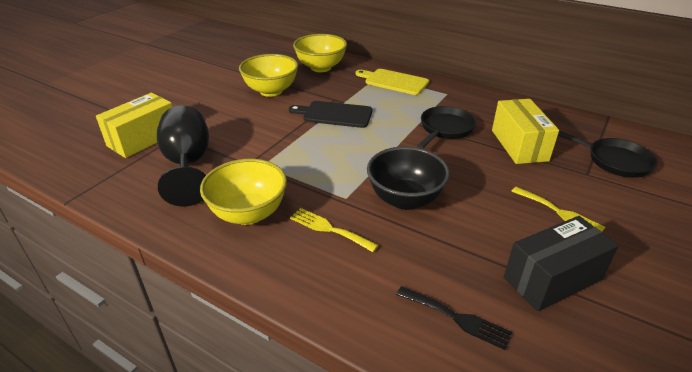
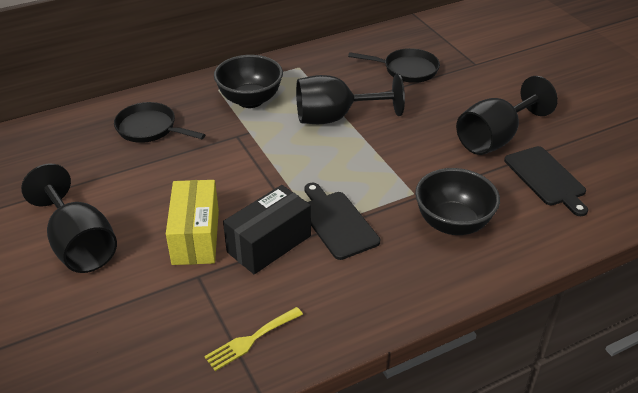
black bowl: [367,147,450,210] = 1 -> [214,55,283,108] [415,168,500,235] = 2
black cutting board: [289,101,373,128] = 1 -> [304,183,380,260] [504,146,588,216] = 2
black fork: [396,286,512,350] = 1 -> none = 0
black goblet: [157,105,209,206] = 1 -> [21,164,117,273] [296,74,405,124] [456,76,558,155] = 3
yellow bowl: [200,159,287,225] [239,54,298,97] [293,34,347,72] = 3 -> none = 0
yellow box: [96,93,172,158] [492,99,559,164] = 2 -> [166,180,219,265] = 1
yellow cutting board: [355,69,429,95] = 1 -> none = 0
yellow fork: [290,208,378,252] [511,187,605,232] = 2 -> [204,307,303,371] = 1

